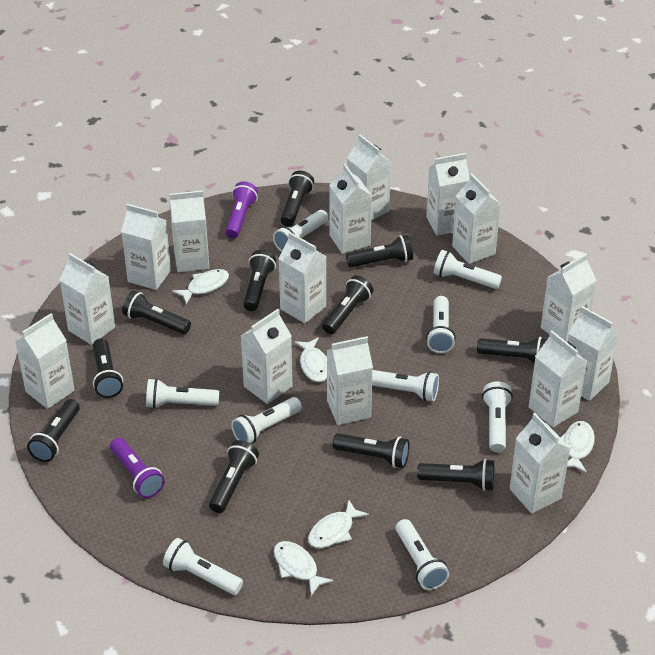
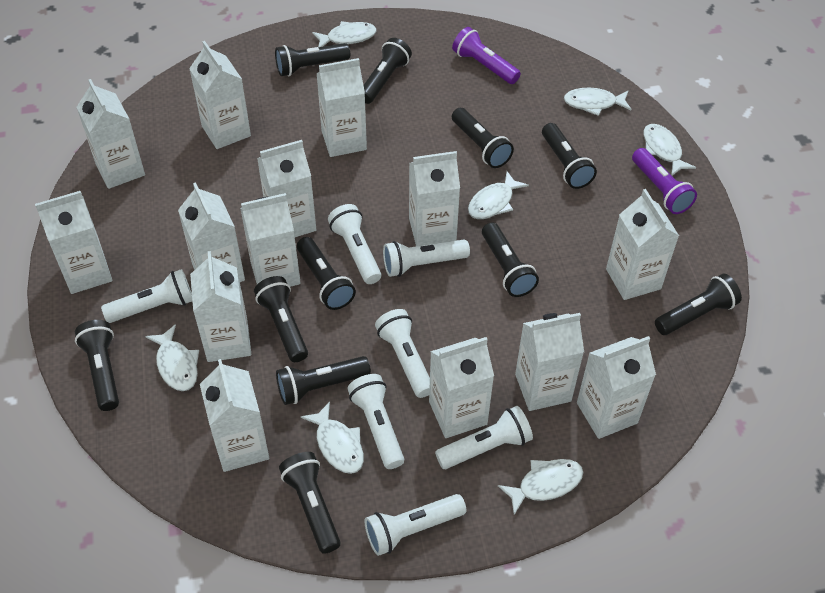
white carton: [15,313,75,409] [60,253,115,345] [121,204,171,290] [169,190,209,272] [241,309,292,404] [278,232,326,324] [327,336,373,425] [329,164,372,254] [347,135,391,220] [426,153,470,236] [452,173,501,264] [510,413,570,514] [529,331,588,428] [541,253,597,342] [568,306,619,401] = 15 -> [35,191,112,294] [77,79,145,189] [178,182,245,282] [189,41,251,149] [190,251,251,362] [200,359,269,472] [240,193,301,287] [257,140,316,237] [317,58,367,157] [409,151,460,246] [429,337,494,438] [515,313,584,411] [577,336,656,439] [606,189,679,300] = 14
white fish: [173,269,229,305] [274,541,334,596] [294,337,327,382] [308,500,369,548] [560,421,595,473] = 5 -> [145,324,199,391] [301,401,364,474] [312,21,377,47] [468,171,529,219] [498,459,583,515] [564,88,631,116] [643,124,696,176] = 7
white flashlight: [146,378,219,409] [163,538,243,595] [231,397,302,444] [273,210,328,252] [372,370,439,401] [396,519,449,590] [426,296,456,353] [434,250,502,289] [482,382,513,452] = 9 -> [101,269,192,323] [328,204,381,284] [347,374,404,469] [364,494,466,556] [375,309,430,398] [383,240,470,277] [435,406,533,469] = 7

